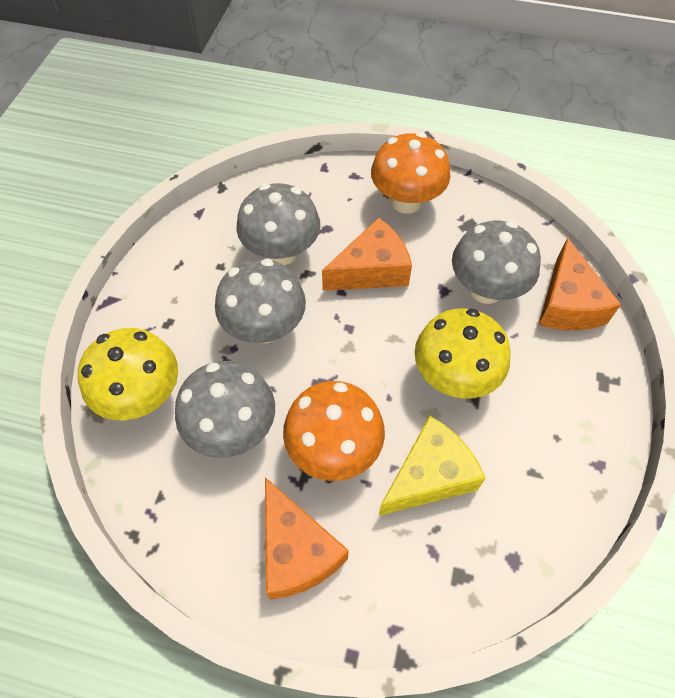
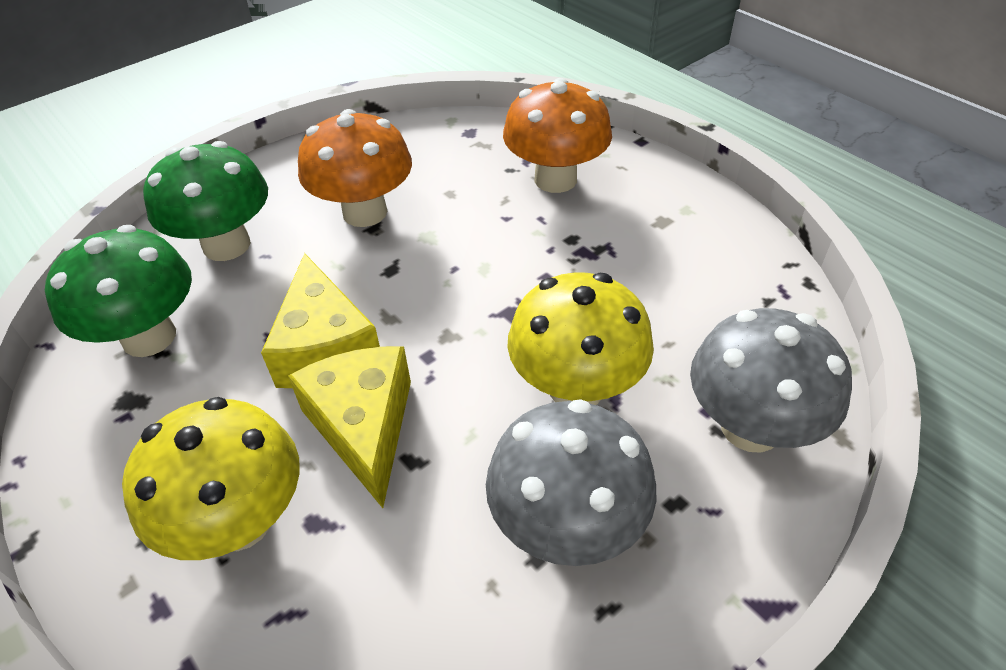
green mushroom: none = 0 -> [45,225,192,357] [143,141,268,261] = 2
grey mushroom: [175,361,275,458] [215,259,306,343] [237,183,320,265] [452,221,541,304] = 4 -> [486,399,656,566] [690,308,852,453] = 2
orange cheese: [265,477,349,600] [322,218,412,291] [538,238,621,330] = 3 -> none = 0
yellow cheese: [379,416,486,516] = 1 -> [261,253,380,388] [288,346,411,508] = 2

